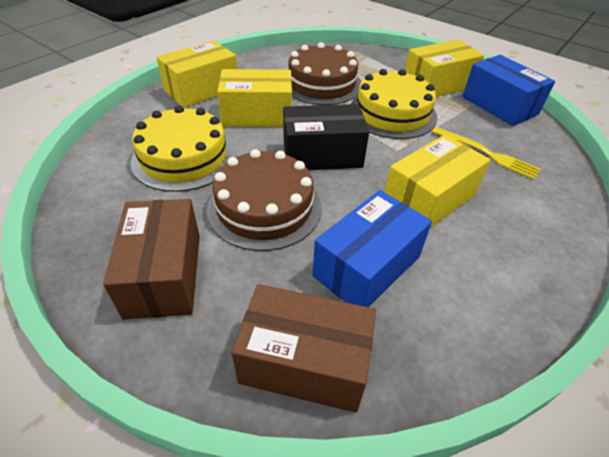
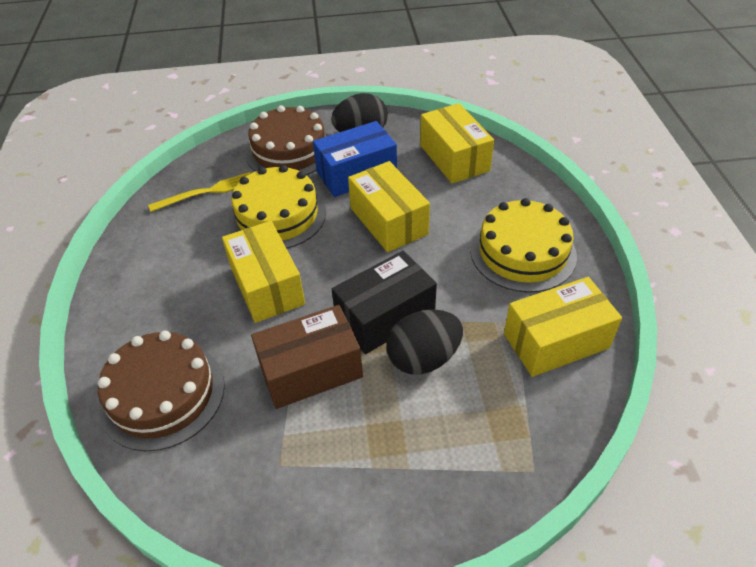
black egg: none = 0 -> [331,93,388,132] [386,309,463,375] = 2
blue box: [312,190,432,307] [462,55,555,126] = 2 -> [313,121,397,197] = 1
brown box: [103,199,200,320] [231,284,376,413] = 2 -> [251,305,363,409] = 1

